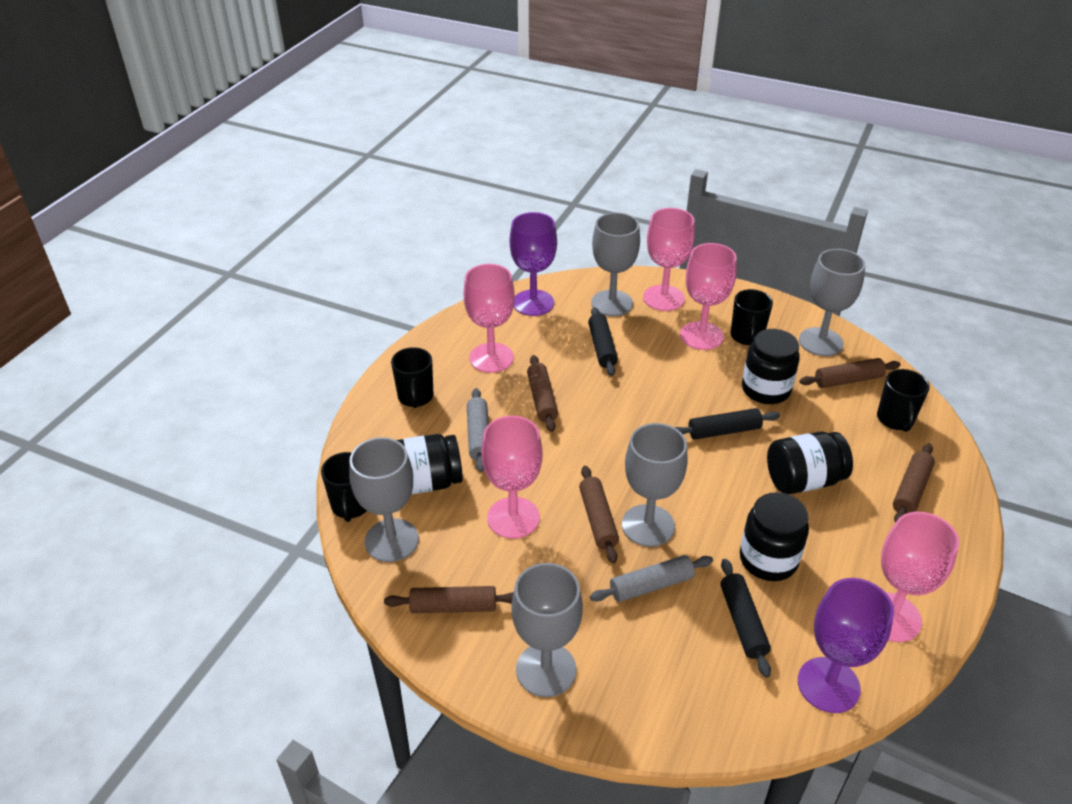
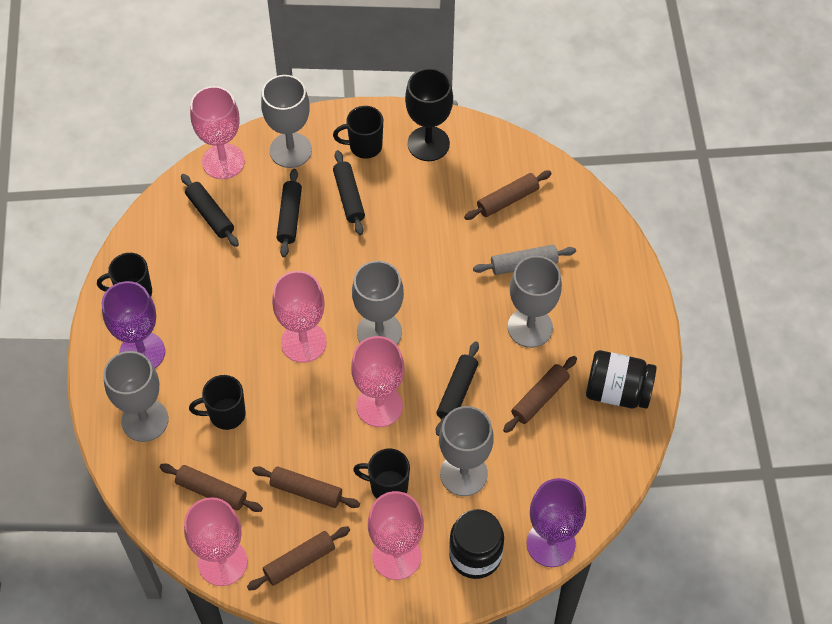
black goblet: none = 0 -> [405,68,453,161] = 1
black jar: [397,434,463,494] [740,492,809,581] [742,329,800,404] [767,431,853,494] = 4 -> [449,509,504,579] [586,350,657,409] = 2
black rolling pin: [588,307,618,376] [675,408,780,440] [720,559,771,677] = 3 -> [181,174,239,247] [277,169,302,257] [333,150,365,235] [436,341,479,436] = 4
grey rolling pin: [467,388,489,472] [590,555,713,602] = 2 -> [473,245,576,275] = 1

